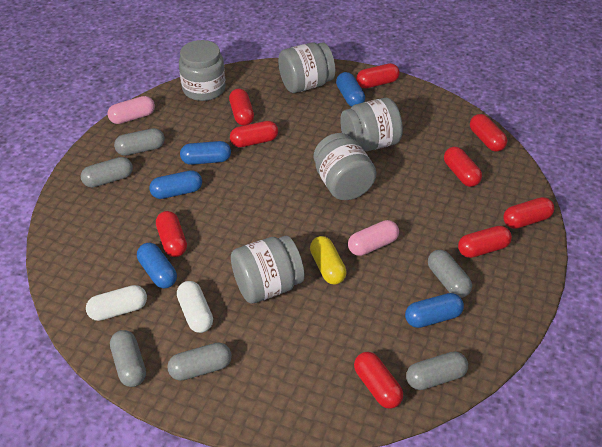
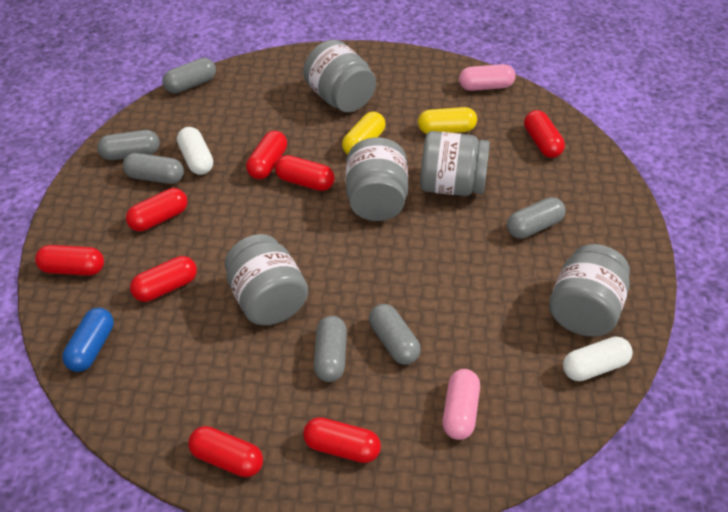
blue capsule: [137,243,177,288] [149,170,202,199] [180,141,231,165] [336,72,365,107] [405,293,464,328] = 5 -> [62,308,114,372] = 1
red capsule: [156,211,187,257] [229,89,254,126] [230,121,278,147] [354,352,403,409] [356,63,400,88] [444,147,482,187] [458,226,512,258] [470,114,507,152] [503,197,554,229] = 9 -> [35,245,104,276] [126,188,187,231] [130,256,197,302] [188,426,263,477] [246,131,287,179] [275,155,335,191] [303,417,381,463] [524,110,565,158] = 8
yellow capsule: [310,236,346,284] = 1 -> [342,112,386,155] [418,107,477,134] = 2

